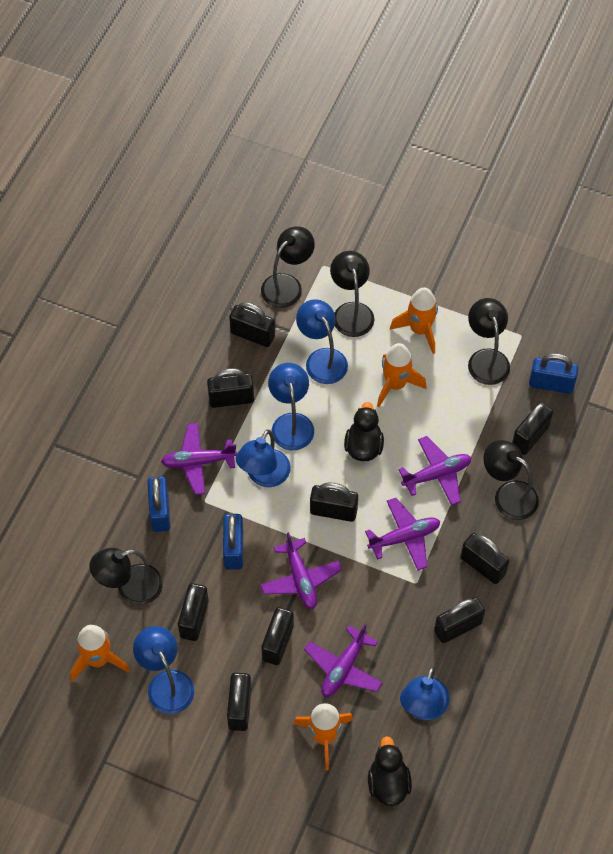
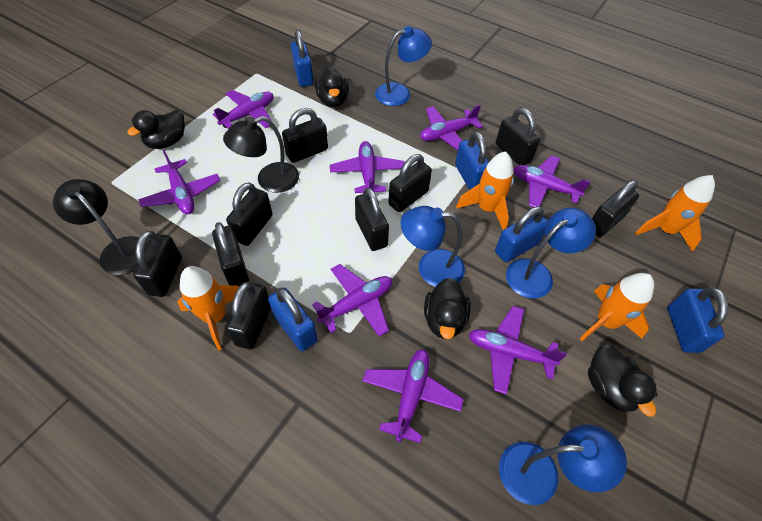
black duck: [344,402,384,461] [368,736,412,806] = 2 -> [127,110,185,149] [315,67,349,107] [424,278,471,339] [588,344,658,417] = 4
black lamp: [90,548,163,605] [261,226,315,308] [330,251,374,337] [468,298,510,385] [483,440,539,520] = 5 -> [53,179,147,275] [223,116,299,193] = 2
blue lamp: [133,626,195,714] [236,430,291,487] [268,363,314,450] [296,299,348,384] [400,666,450,720] = 5 -> [375,26,432,106] [401,206,465,287] [499,425,627,505] [506,208,596,299] = 4
blue padlock: [147,476,170,532] [223,514,243,570] [529,353,578,394] = 3 -> [268,288,318,351] [291,30,313,87] [455,131,489,190] [495,206,548,262] [667,287,729,353] = 5
purple plane: [161,423,237,495] [260,532,342,609] [304,624,383,697] [365,498,440,571] [398,436,471,506] = 5 -> [138,150,220,215] [213,90,274,129] [312,264,392,337] [330,141,405,193] [362,349,464,443] [420,105,483,150] [469,306,567,395] [513,155,591,207] = 8

